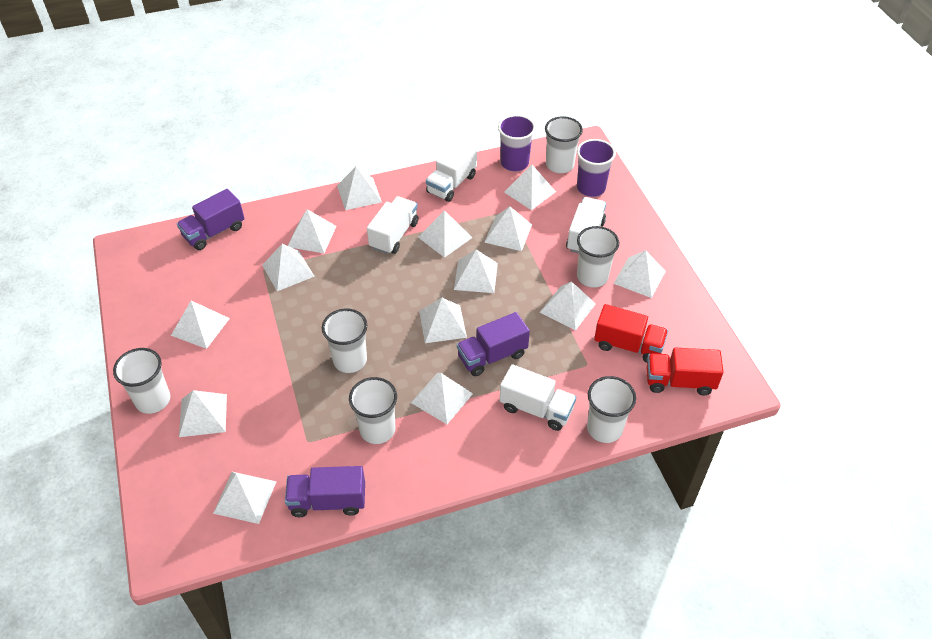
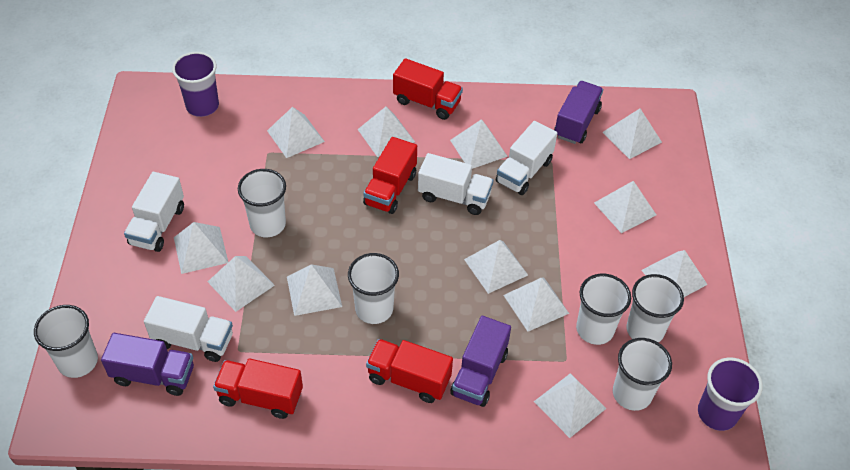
red truck: [594,304,668,363] [646,348,723,395] = 2 -> [213,358,303,419] [363,137,417,214] [366,339,453,403] [393,58,463,120] = 4
white pyramid: [171,301,230,349] [179,390,227,437] [213,472,277,524] [262,244,315,291] [288,209,336,253] [337,167,382,210] [411,373,473,424] [418,210,472,258] [419,298,467,343] [454,249,498,293] [484,206,532,251] [504,165,556,210] [540,281,596,331] [614,250,666,298] = 14 -> [174,222,228,274] [208,256,275,312] [267,107,325,158] [287,264,342,316] [357,107,415,157] [450,119,508,169] [464,240,528,294] [504,277,569,332] [534,373,607,438] [594,181,656,233] [603,109,662,159] [641,250,708,297] = 12

